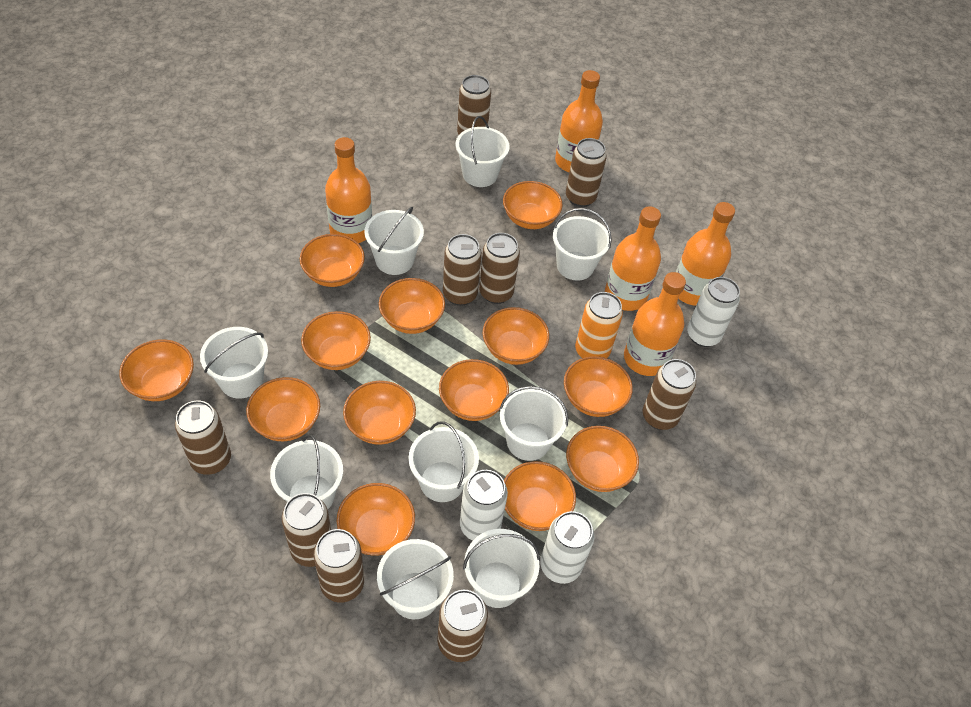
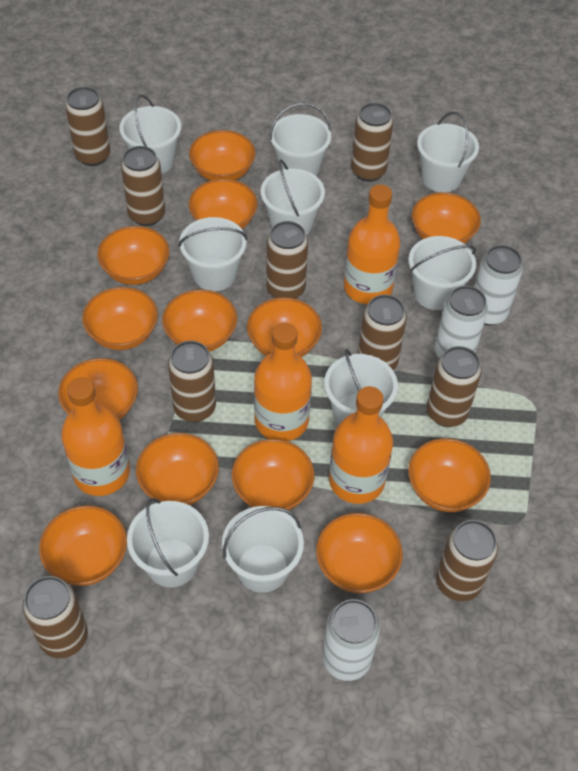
orange bottle: [325,137,372,243] [555,70,603,172] [605,206,661,311] [624,272,686,376] [676,202,735,306] = 5 -> [61,377,130,496] [254,323,312,441] [329,386,393,504] [344,184,400,304] = 4
orange can: [575,292,623,358] = 1 -> none = 0

